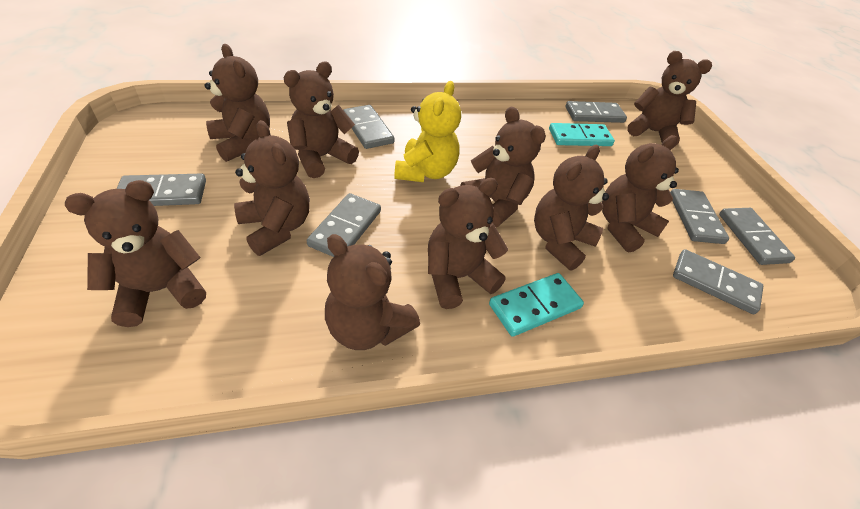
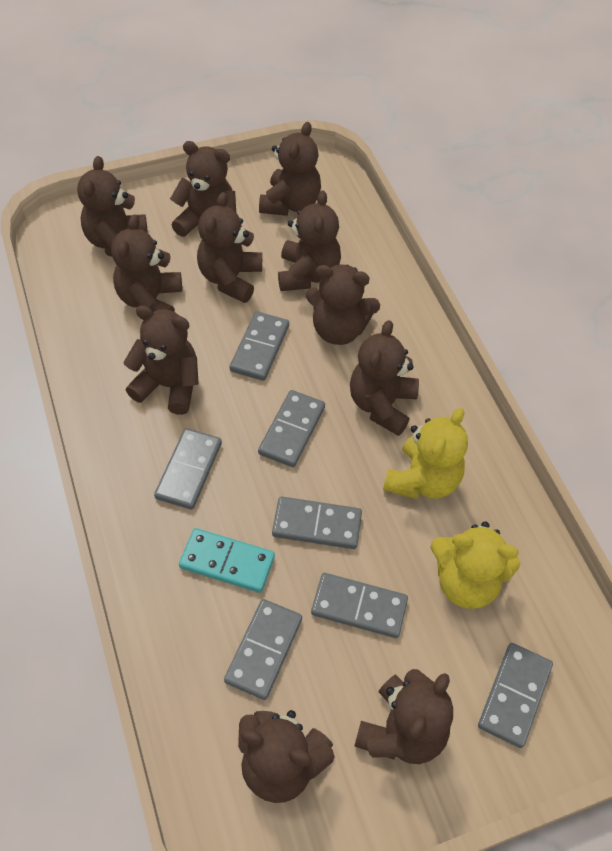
brown teddy bear: [65,180,206,327] [205,44,270,162] [234,120,310,256] [284,62,359,178] [325,234,420,350] [428,178,508,309] [460,107,546,227] [534,145,609,271] [602,135,679,253] [627,51,712,146] = 10 -> [77,156,147,257] [111,214,182,312] [123,305,199,415] [170,141,236,237] [197,192,262,303] [238,710,335,803] [259,122,321,216] [278,190,341,291] [306,264,380,345] [350,320,419,436] [355,669,453,764] = 11
turquoise domino: [489,273,584,337] [549,123,615,146] = 2 -> [179,528,275,593] = 1
yellow teddy bear: [394,81,461,182] = 1 -> [383,408,468,499] [430,522,520,609] = 2

